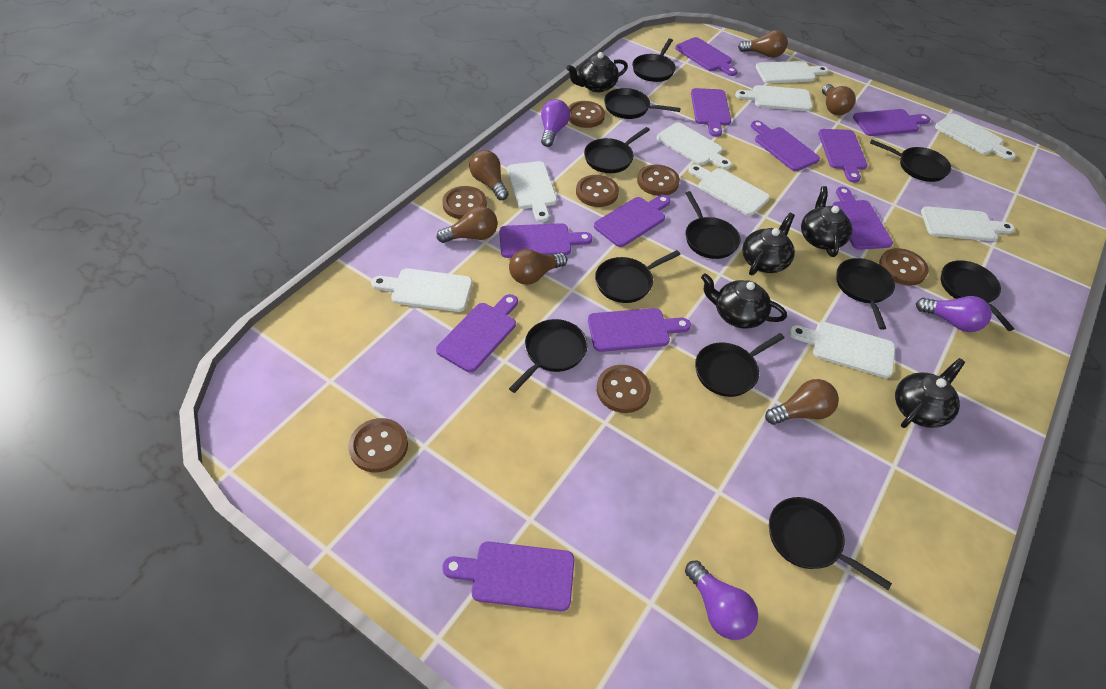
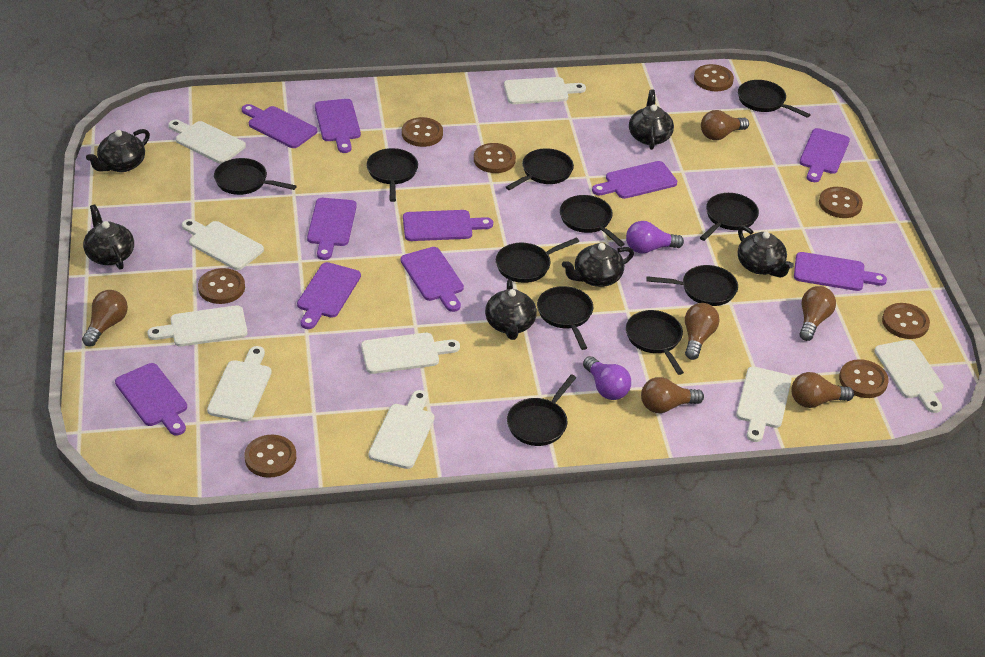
black teapot: [566,52,628,92] [701,273,787,329] [742,213,795,275] [801,186,853,257] [895,358,965,428] = 5 -> [83,204,134,270] [86,129,150,172] [485,279,537,340] [562,243,634,287] [629,89,674,150] [738,226,794,277] = 6
brown button: [348,418,408,472] [442,186,487,219] [568,101,605,128] [576,175,619,207] [597,365,651,413] [637,164,680,196] [879,248,929,286] = 7 -> [198,268,245,304] [245,435,296,478] [402,117,443,147] [474,143,516,173] [694,64,734,91] [819,187,863,218] [839,359,889,398] [882,303,930,339] = 8
purple cutting board: [436,294,518,372] [442,541,574,611] [499,223,592,258] [588,308,691,352] [594,195,670,247] [675,37,738,76] [691,88,731,137] [751,120,820,171] [818,129,868,183] [832,187,893,250] [853,109,930,136] = 11 -> [115,363,187,435] [242,104,317,148] [297,262,361,329] [307,198,357,260] [315,99,361,153] [400,247,464,312] [403,210,493,241] [592,161,677,199] [794,252,887,291] [799,128,850,182] = 10
purple light bulb: [541,99,570,147] [685,560,758,640] [916,296,992,332] = 3 -> [583,356,631,400] [626,221,684,254] = 2

